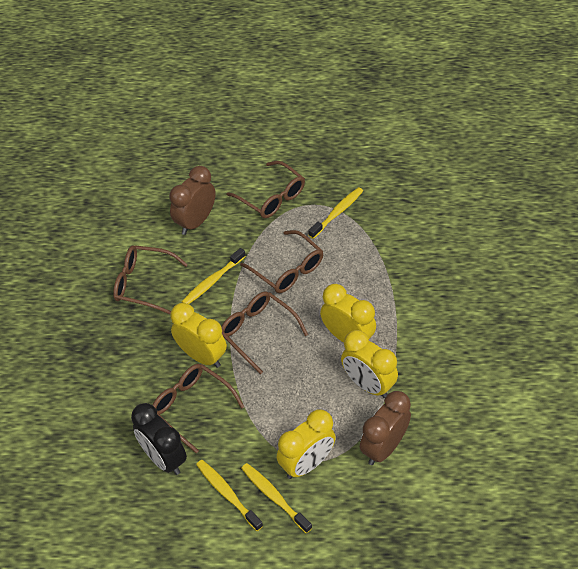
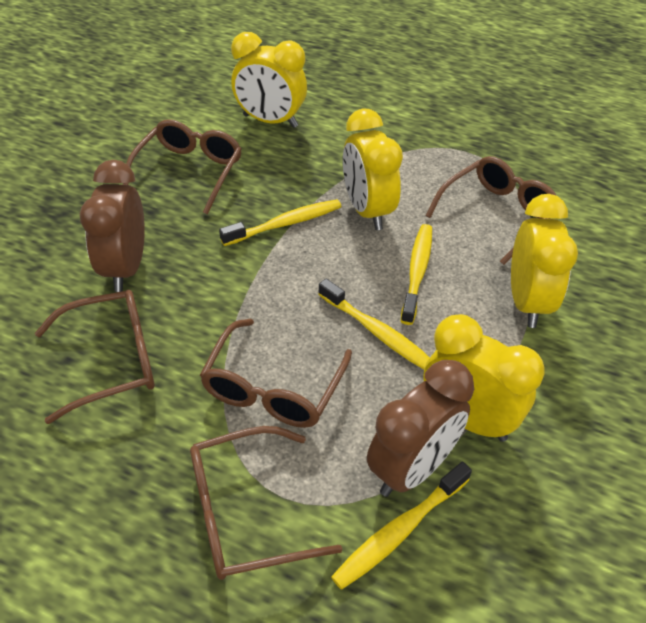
black clock: [131,403,187,475] = 1 -> none = 0

